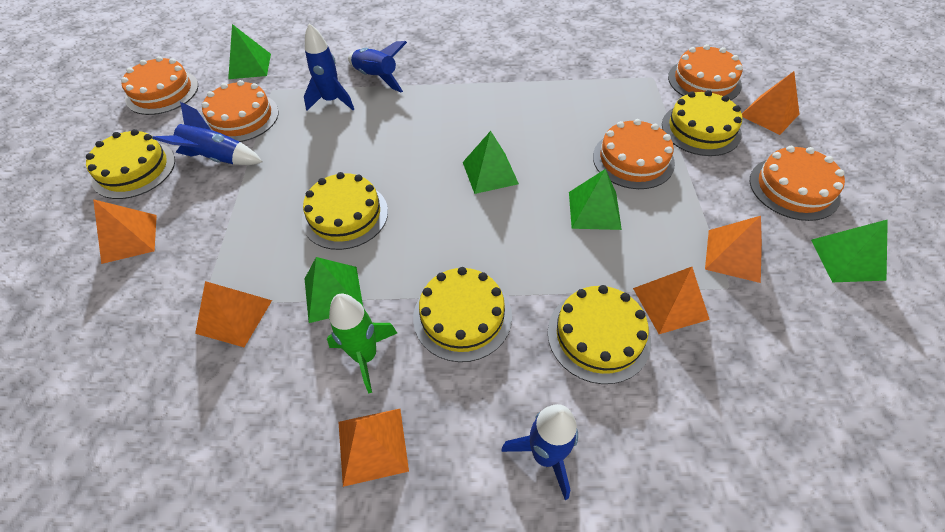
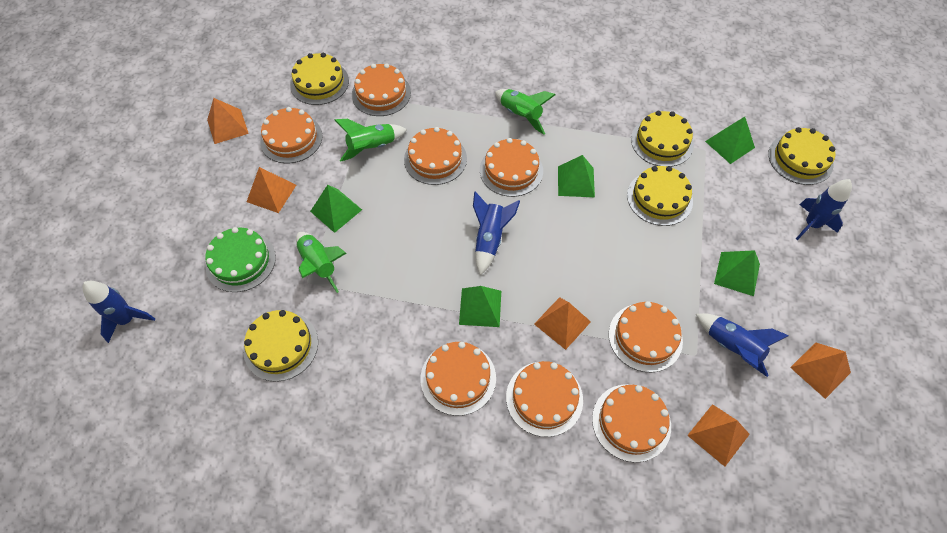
green cake: none = 0 -> [205,227,276,292] = 1
green rocket: [327,294,397,393] = 1 -> [296,232,347,293] [335,119,407,162] [495,89,556,135] = 3
orange cake: [121,56,198,115] [202,80,279,142] [593,119,675,189] [668,44,743,100] [750,146,845,221] = 5 -> [260,107,322,163] [352,63,411,116] [404,127,467,185] [421,342,496,416] [480,138,543,197] [506,361,583,437] [592,384,671,462] [609,301,683,372] = 8
orange pyramid: [93,199,157,264] [195,281,272,347] [339,409,409,487] [633,267,710,334] [705,216,762,283] [742,71,799,135] = 6 -> [207,98,249,144] [247,167,296,213] [534,297,591,350] [687,404,750,467] [790,342,851,399] = 5

